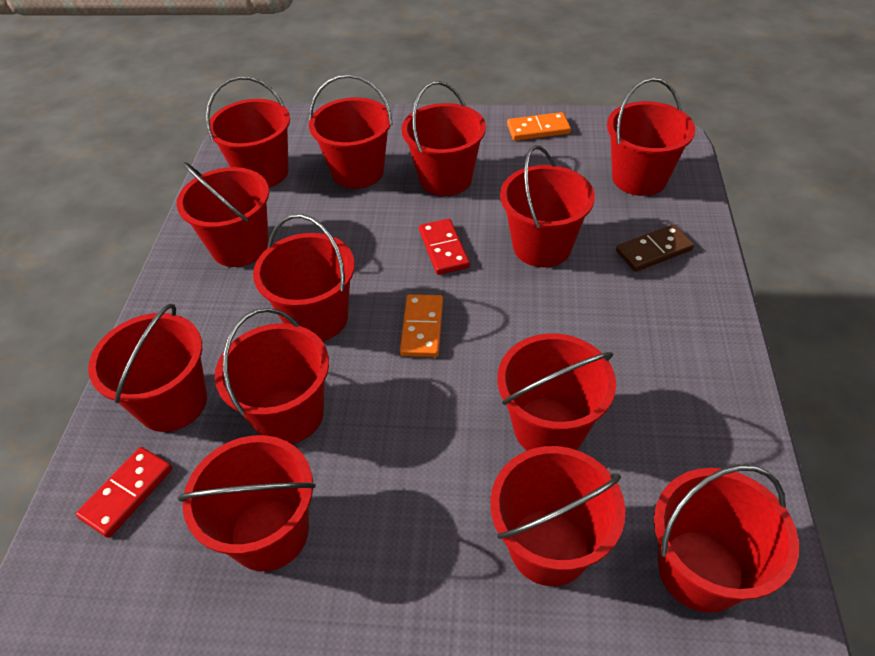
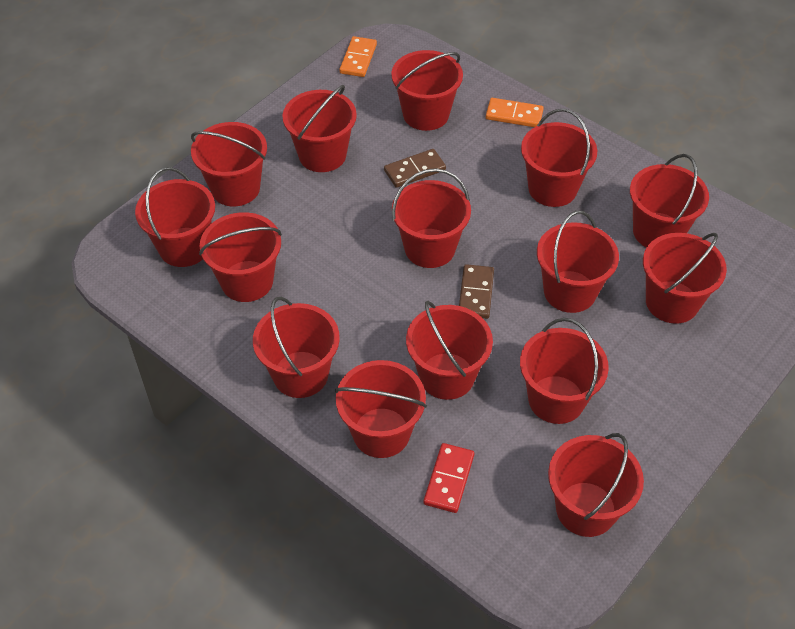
brown domino: [616,224,694,272] = 1 -> [384,149,446,188] [459,264,494,319] = 2
red bucket: [88,304,207,432] [177,162,269,267] [178,435,316,571] [206,76,290,187] [215,308,329,444] [253,214,355,341] [309,74,393,189] [401,81,486,196] [490,446,625,586] [497,333,616,451] [500,145,595,267] [607,78,695,196] [654,465,799,613] = 13 -> [135,167,215,267] [191,122,267,206] [199,212,282,302] [253,297,340,398] [282,85,357,172] [335,360,427,458] [391,50,463,131] [392,168,471,268] [406,301,493,400] [520,318,609,424] [521,109,597,207] [537,211,619,313] [548,433,644,537] [630,154,709,248] [643,233,727,324] = 15
red domino: [76,447,172,538] [419,219,470,275] = 2 -> [424,443,474,513] = 1

